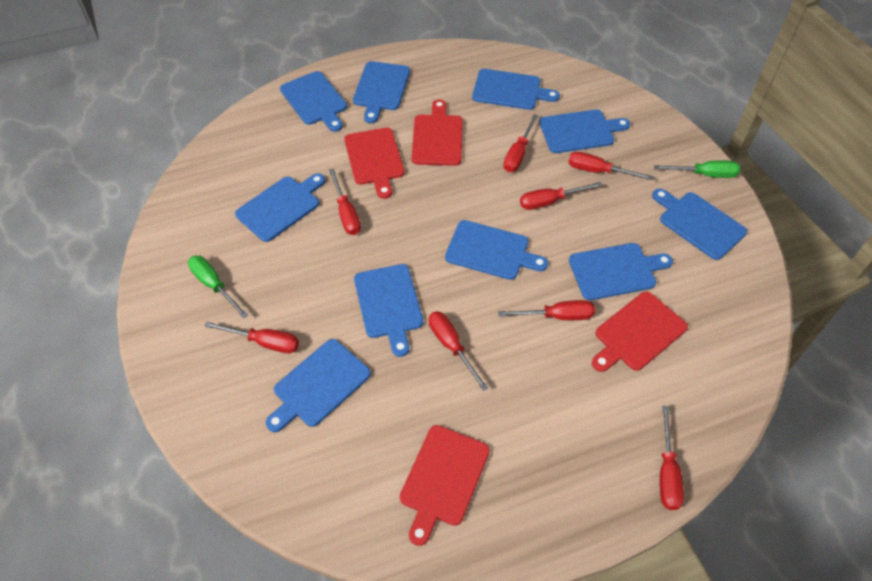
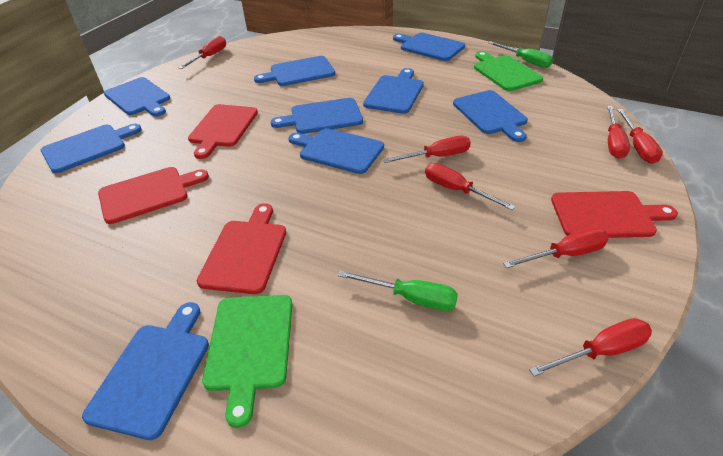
blue cutting board: [235,173,325,242] [266,339,371,432] [280,71,347,132] [353,61,410,123] [354,264,423,357] [445,220,548,280] [472,69,560,110] [539,109,630,153] [569,243,673,300] [652,189,747,260] = 10 -> [41,124,142,173] [82,302,209,440] [104,77,170,117] [254,56,335,86] [271,98,363,134] [288,128,384,174] [363,68,424,114] [393,33,465,61] [453,90,528,142] = 9
green cutting board: none = 0 -> [202,295,292,428] [474,51,543,91] = 2
red screwdriver: [204,322,299,353] [329,169,361,235] [429,311,488,391] [498,300,595,320] [504,114,538,172] [520,182,603,210] [568,152,653,180] [660,406,684,510] = 8 -> [179,36,226,69] [383,136,471,163] [425,163,515,210] [503,228,609,268] [529,318,652,376] [607,106,630,159] [617,109,663,164] = 7

